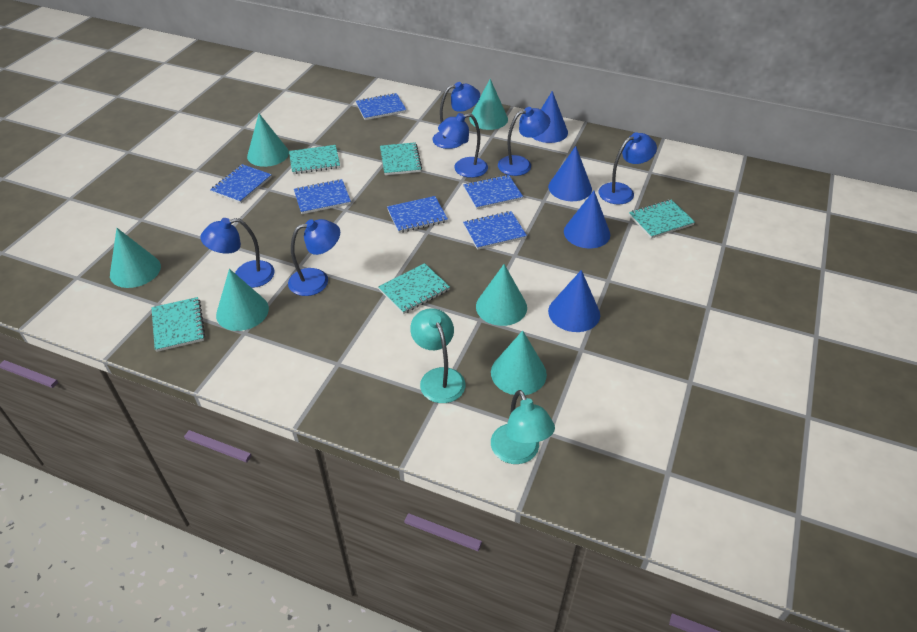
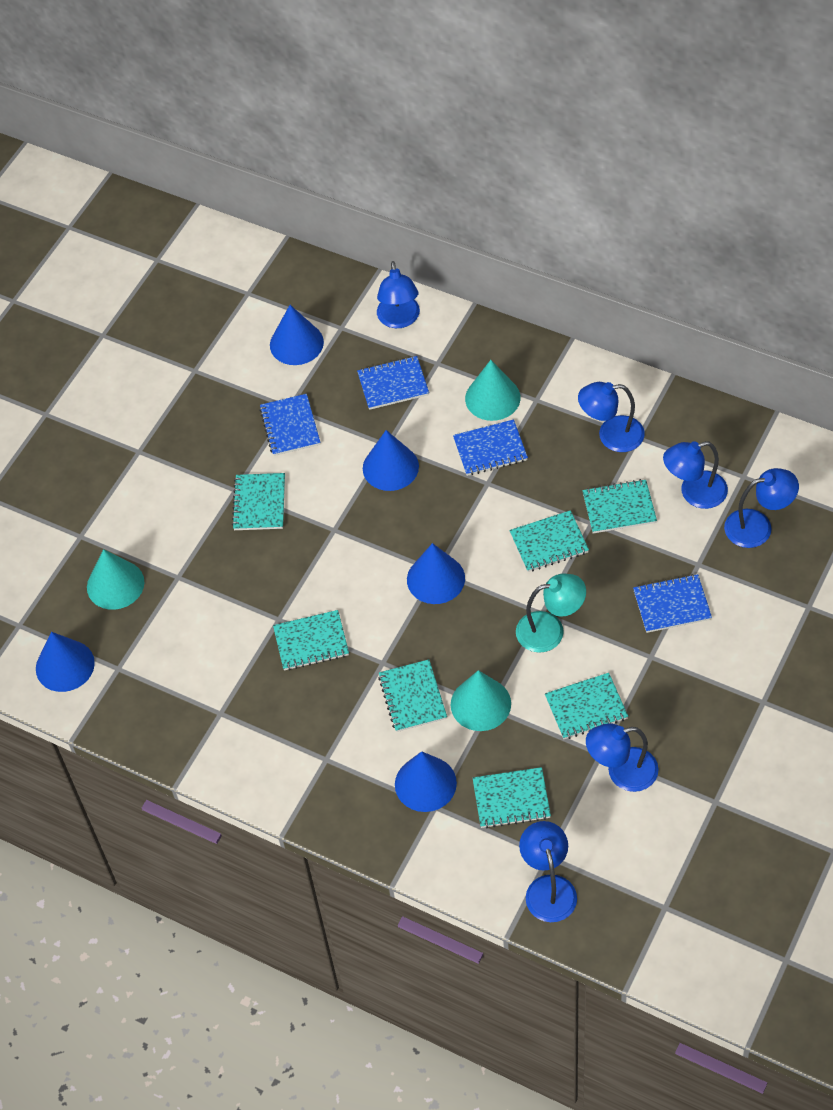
blue cone: [532,91,568,143] [548,146,592,201] [548,270,600,332] [564,191,610,248] = 4 -> [36,632,95,692] [270,305,324,365] [363,430,419,491] [395,751,457,812] [407,543,465,604] = 5
blue notebook: [210,164,272,203] [294,179,351,214] [356,93,406,120] [387,196,448,233] [463,175,523,210] [463,211,527,250] = 6 -> [259,394,321,456] [357,356,429,410] [453,419,528,476] [633,574,712,633] = 4
turquoise cone: [110,228,161,288] [216,269,269,331] [247,114,289,167] [469,79,508,130] [476,264,527,326] [491,331,547,395] = 6 -> [87,549,144,610] [451,670,511,731] [465,360,521,421] = 3
turquoise lamp: [410,309,465,403] [491,390,555,464] = 2 -> [516,573,586,653] = 1
turquoise notebook: [152,297,205,352] [289,145,340,174] [378,263,450,314] [380,142,422,175] [629,199,695,239] = 5 -> [232,473,285,530] [273,610,349,670] [378,659,447,732] [473,767,551,828] [509,510,589,572] [545,673,628,739] [582,479,657,533] = 7

